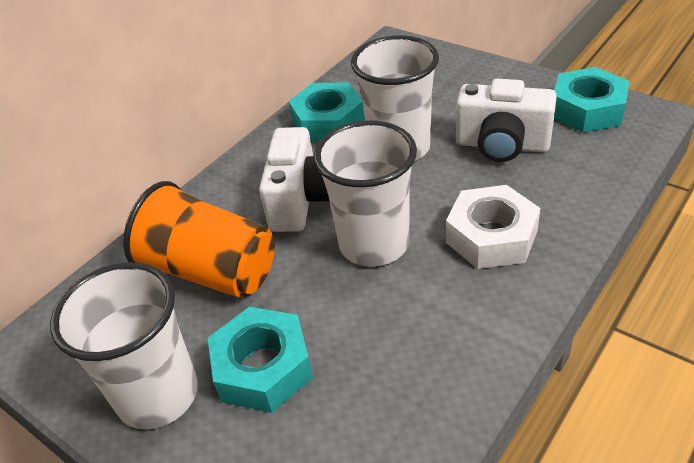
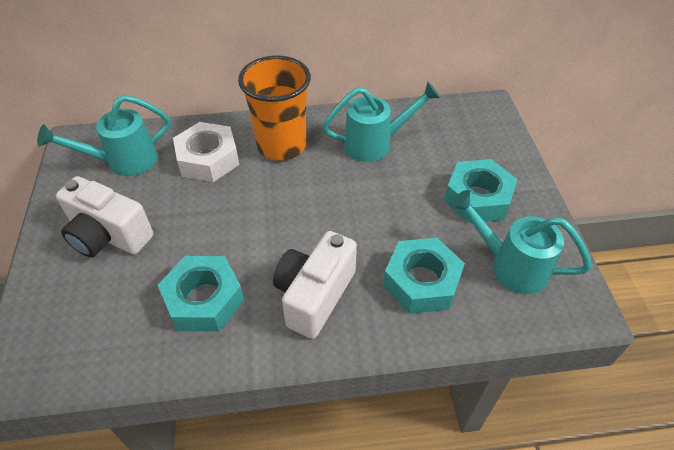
turquoise watering can: none = 0 -> [37,95,171,176] [323,82,441,162] [450,190,592,294] = 3
white cup: [50,262,198,430] [314,120,417,267] [351,35,439,161] = 3 -> none = 0

